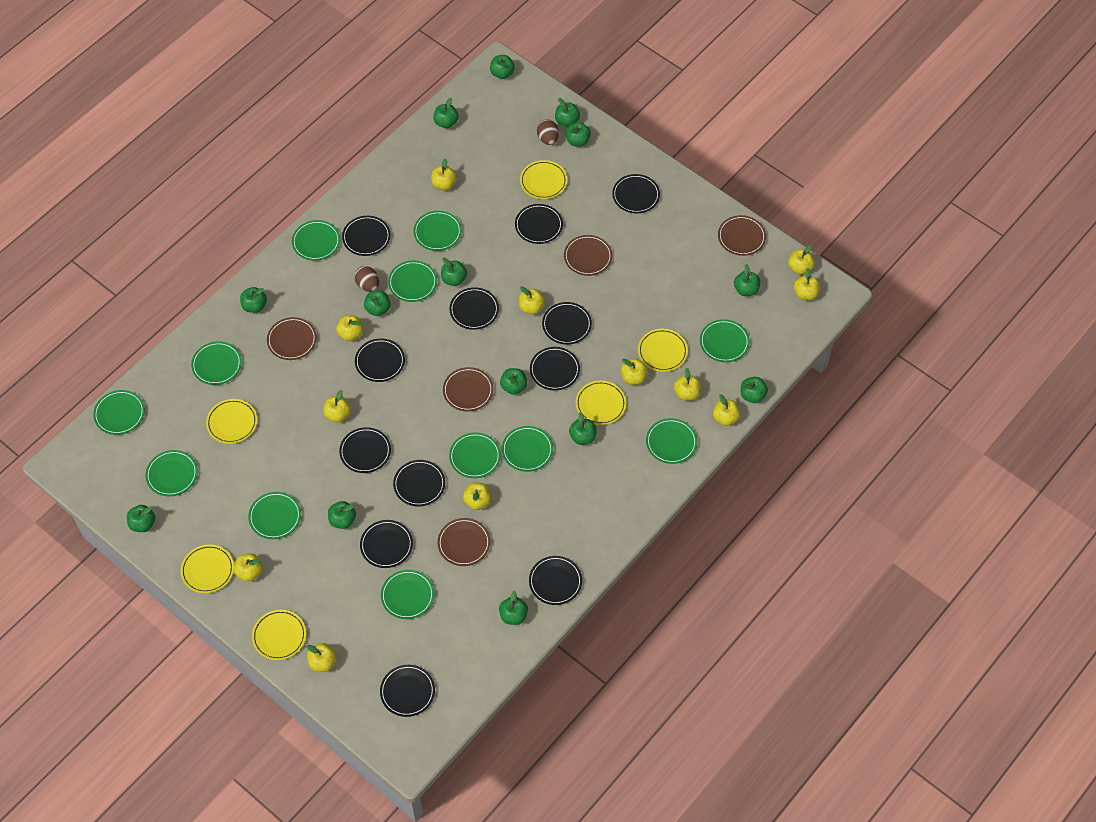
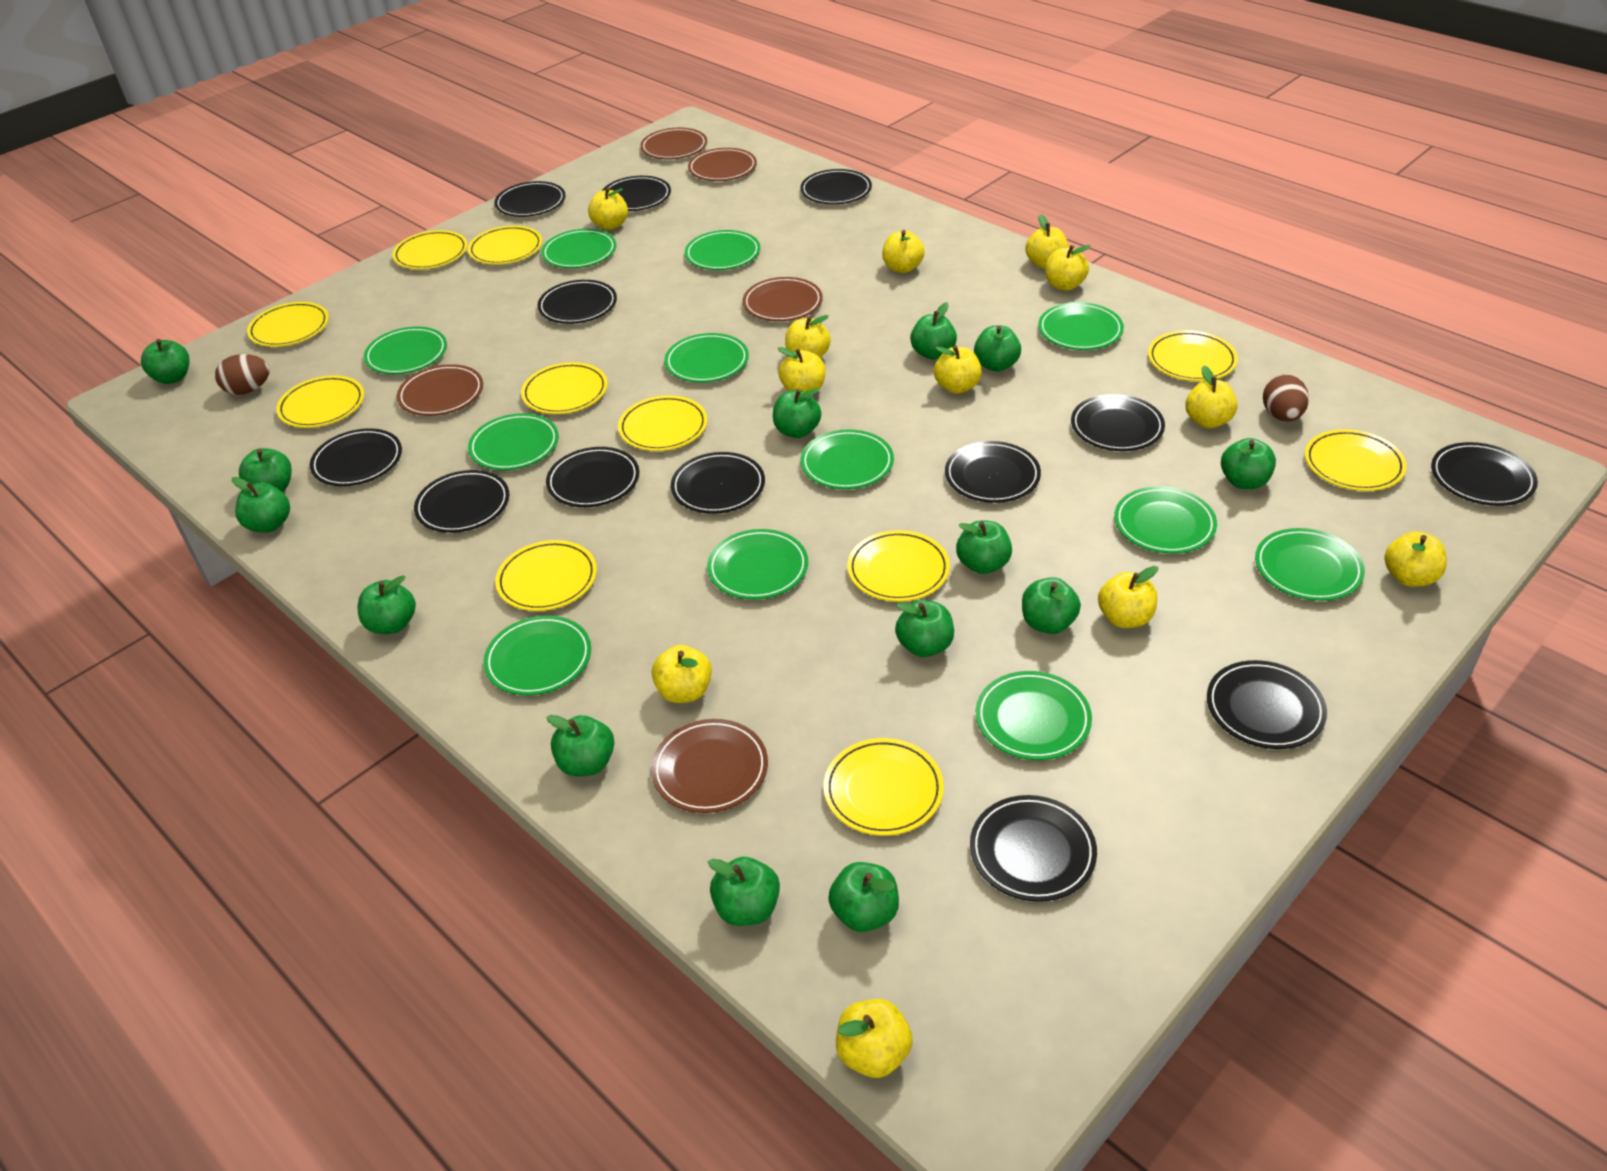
black plate: [339,427,391,473] [342,216,391,256] [355,339,405,382] [360,520,413,568] [380,665,435,717] [393,460,445,506] [449,287,499,330] [515,204,563,244] [529,556,582,605] [530,347,580,390] [542,302,592,345] [612,174,660,213] = 12 -> [310,428,402,486] [414,470,509,533] [495,181,566,217] [537,280,617,324] [546,447,639,507] [602,176,671,211] [671,452,765,514] [800,169,872,204] [945,441,1041,503] [970,795,1097,902] [1071,394,1165,451] [1207,660,1327,749] [1431,442,1538,506] = 13
yellow plate: [181,544,234,593] [206,399,257,444] [252,610,306,660] [520,160,567,199] [576,381,626,425] [638,329,688,372] = 6 -> [247,302,329,347] [276,376,364,428] [392,230,467,269] [468,225,542,265] [495,540,597,611] [521,362,608,414] [618,395,707,451] [824,738,944,836] [847,530,950,602] [1148,330,1238,381] [1305,429,1407,491] = 11

